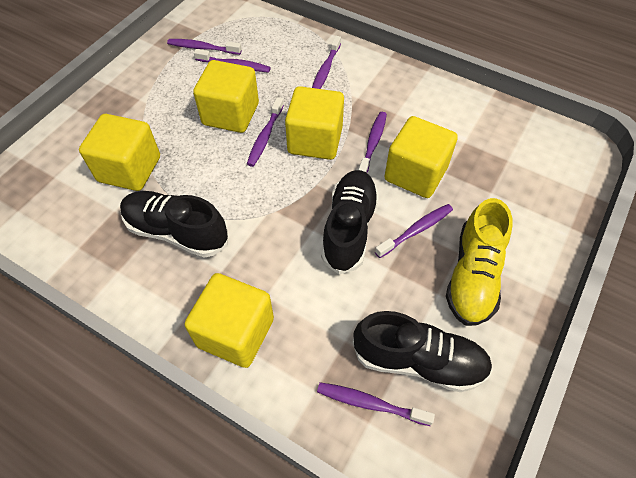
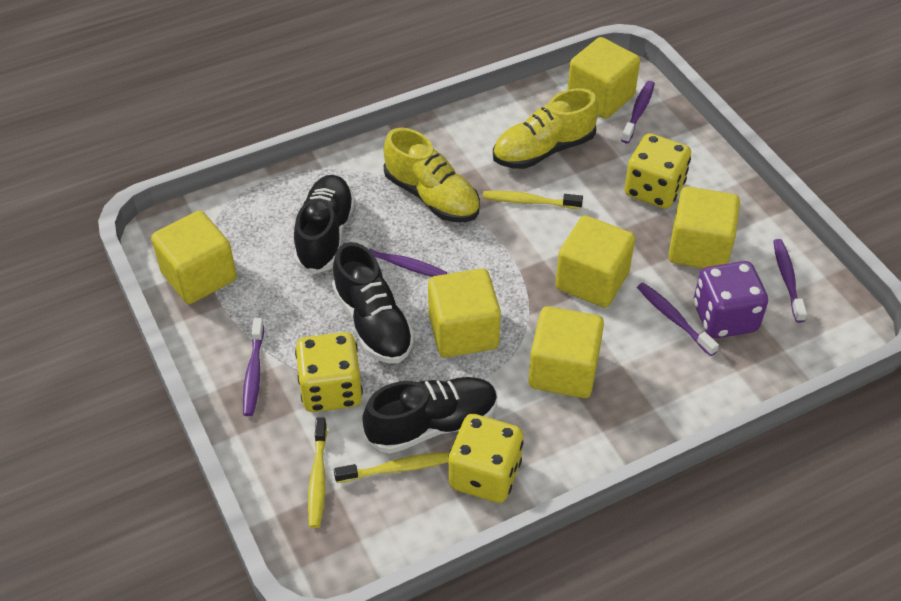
purple dice: none = 0 -> [694,261,768,338] = 1
purple toothbrush: [167,39,242,55] [194,49,271,73] [247,97,284,167] [312,36,341,89] [317,382,435,426] [359,112,387,173] [375,204,453,258] = 7 -> [243,318,264,416] [349,237,447,277] [621,81,655,143] [637,283,719,356] [773,239,807,323] = 5
yellow cube: [79,114,160,191] [185,273,274,368] [193,60,259,133] [285,86,344,160] [384,116,458,198] = 5 -> [151,211,237,304] [428,268,501,358] [528,306,604,398] [555,215,635,308] [567,37,640,119] [668,186,740,268] = 6
yellow dice: none = 0 -> [295,332,363,412] [448,414,524,503] [624,133,691,209] = 3
yellow shoe: [446,198,513,326] = 1 -> [384,128,480,222] [493,88,598,169] = 2
yellow toothbrush: none = 0 -> [308,417,327,528] [334,452,449,483] [483,191,583,209] = 3

